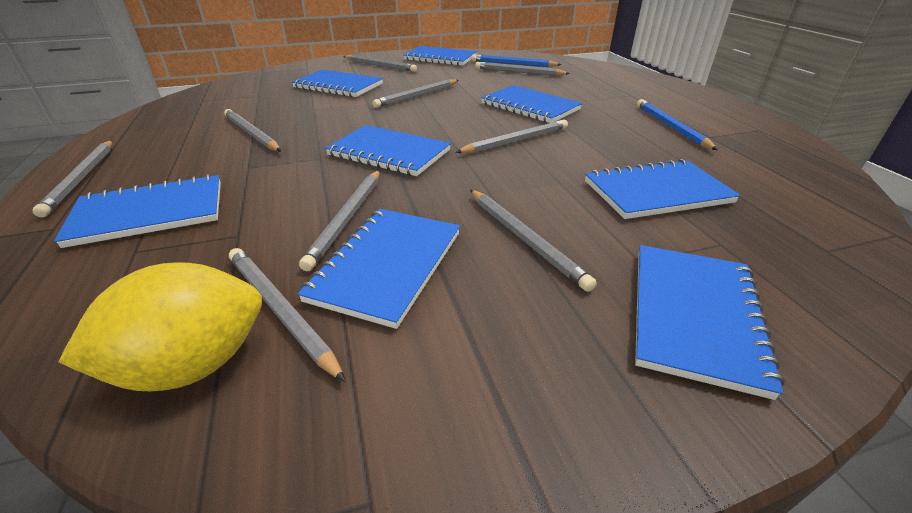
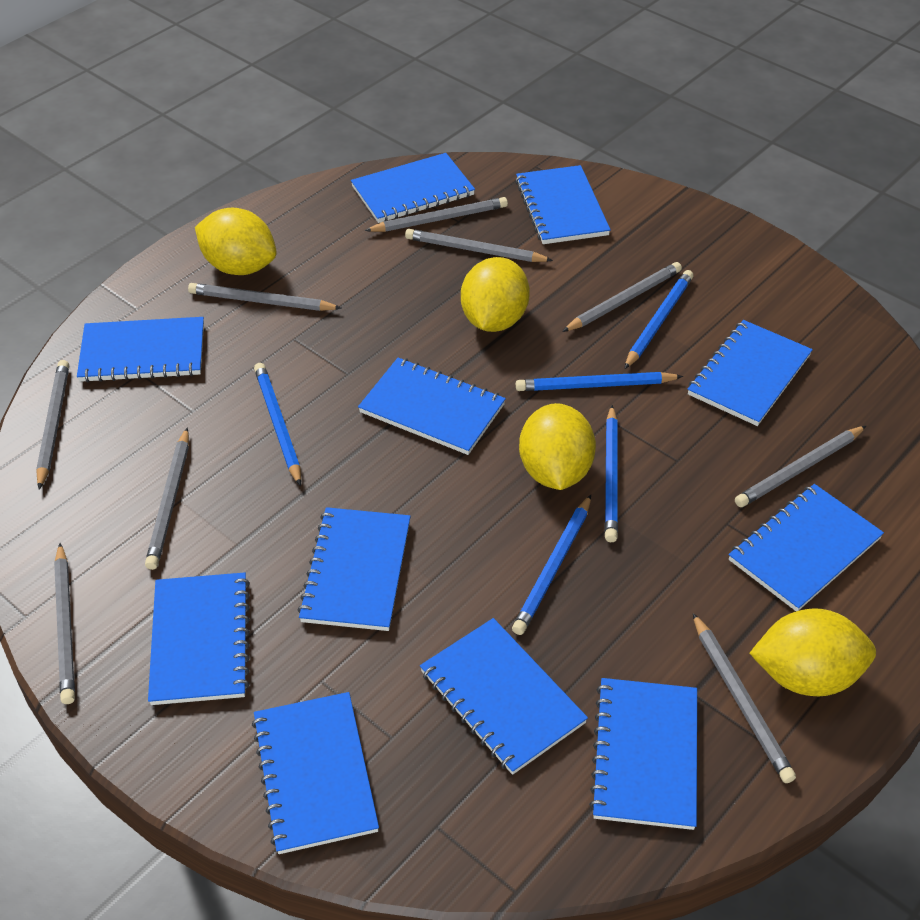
blue notebook: [54,174,221,248] [292,69,383,97] [297,209,460,329] [325,125,451,176] [403,46,477,66] [481,85,583,123] [585,159,740,219] [635,245,785,400] = 8 -> [77,317,204,382] [148,572,250,705] [252,692,379,854] [298,507,411,631] [351,153,475,223] [358,358,506,455] [420,618,588,775] [515,165,611,244] [589,678,697,830] [688,320,813,426] [729,484,884,611] = 11
blue pencil: [471,55,562,67] [637,99,718,150] = 2 -> [254,363,301,486] [512,495,591,635] [516,372,683,391] [605,405,618,542] [624,270,693,369] = 5
yellow lemon: [58,262,262,391] = 1 -> [195,208,277,275] [461,257,530,332] [519,403,596,490] [750,608,876,696] = 4

